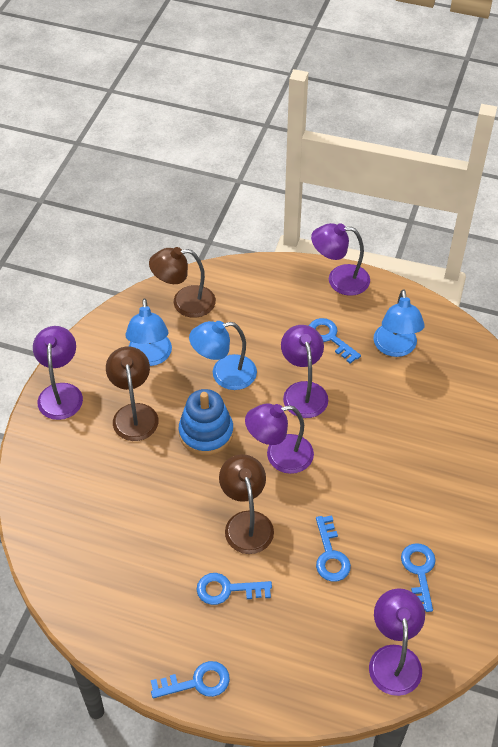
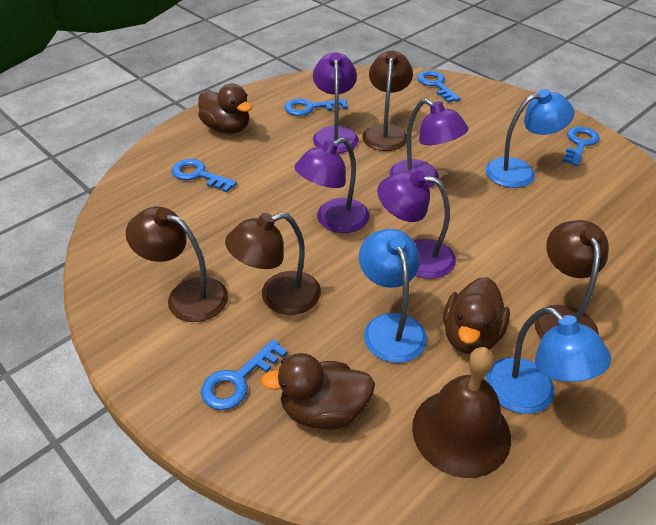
blue stacking toy: [179,389,233,455] = 1 -> none = 0
brown bell: none = 0 -> [412,347,511,478] = 1
brown duck: none = 0 -> [198,84,252,134] [261,353,375,430] [443,277,510,354] = 3
brown lamp: [106,346,158,441] [149,247,216,318] [219,454,274,554] = 3 -> [126,207,228,322] [225,212,321,315] [362,51,413,151] [534,220,609,339] = 4
purple lamp: [33,326,83,420] [245,404,314,474] [281,325,328,418] [311,223,370,296] [369,588,425,696] = 5 -> [294,138,370,233] [313,52,359,153] [377,170,456,279] [390,99,469,188] = 4

